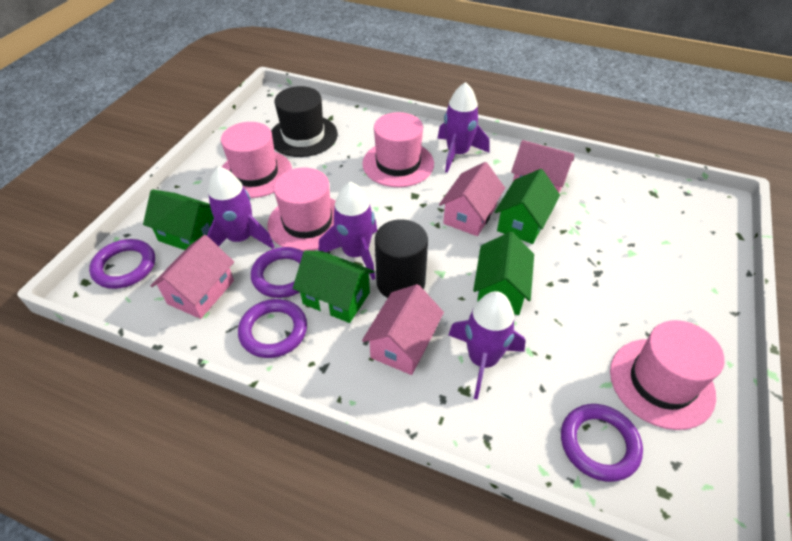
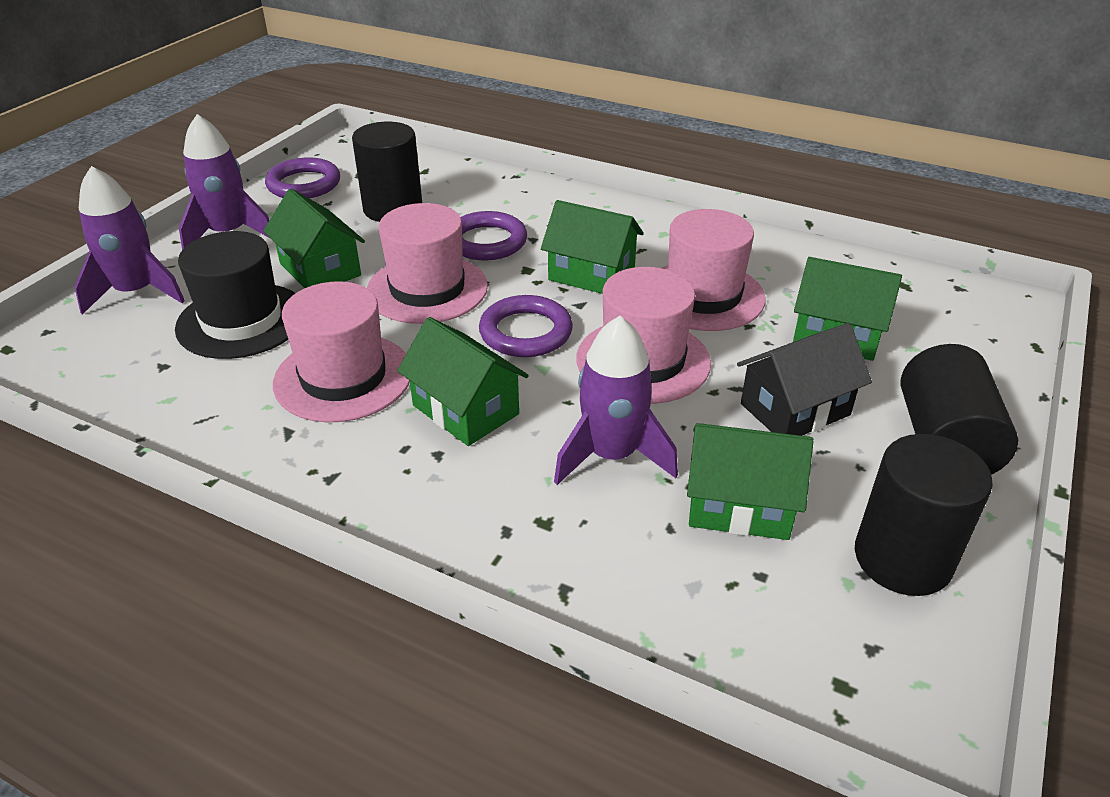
black cylinder: [375,219,428,298] = 1 -> [352,122,422,222] [855,434,993,596] [901,344,1018,475] = 3
black house: none = 0 -> [737,323,872,436] = 1
green house: [143,189,214,250] [293,251,374,323] [473,232,534,315] [495,169,560,244] = 4 -> [263,189,365,288] [397,317,529,446] [541,200,644,294] [687,423,814,540] [793,257,902,361] = 5
pink house: [150,235,234,319] [362,284,444,375] [439,162,505,236] [511,140,574,193] = 4 -> none = 0
purple ring: [89,239,155,289] [238,299,307,358] [251,247,303,298] [561,404,643,482] = 4 -> [265,158,340,198] [460,211,527,260] [479,295,573,357] = 3
purple rocket: [207,166,275,249] [318,182,377,280] [437,82,490,173] [448,291,526,400] = 4 -> [75,166,185,315] [179,114,271,250] [554,316,678,485] = 3

